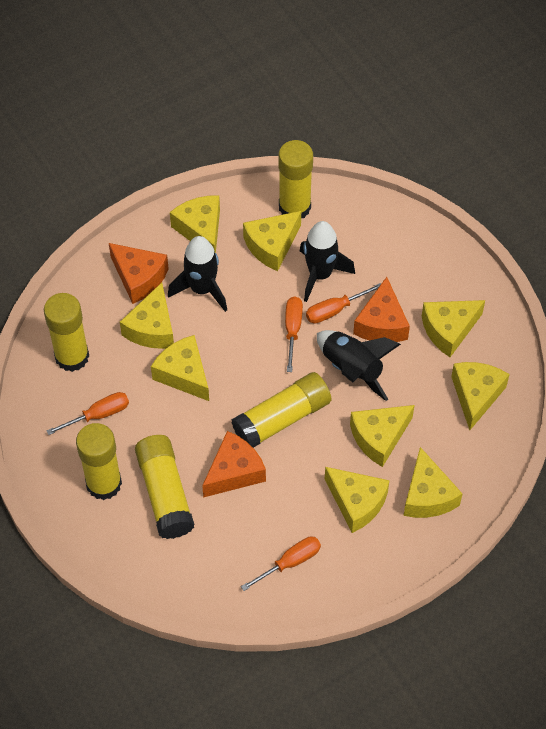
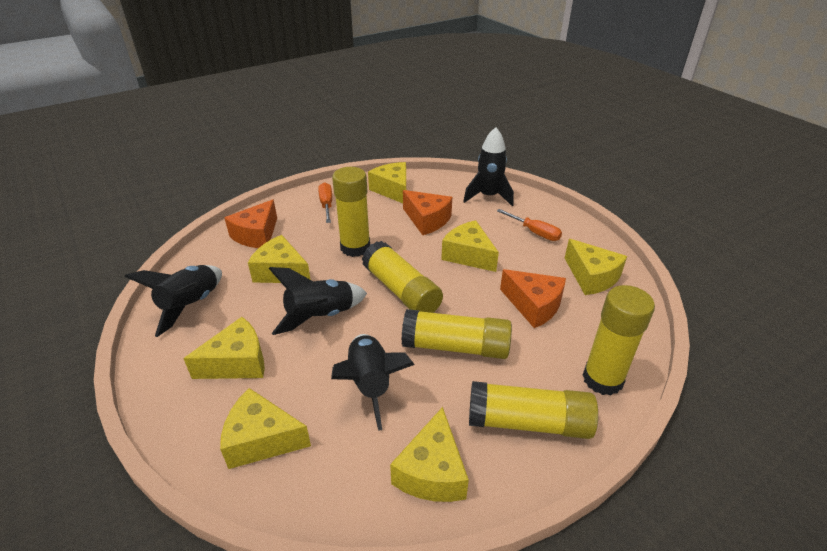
black rocket: [168,236,227,312] [300,221,355,302] [317,330,401,401] = 3 -> [125,265,222,337] [269,267,367,335] [331,334,415,431] [463,127,514,206] = 4
orange screwdriver: [46,392,129,435] [241,536,321,591] [285,297,303,372] [306,283,381,324] = 4 -> [318,182,332,223] [497,209,562,241] = 2
yellow cheese: [120,283,174,349] [151,335,209,401] [170,195,220,253] [243,211,301,271] [325,467,390,533] [350,405,415,467] [404,447,462,518] [422,300,485,357] [451,362,510,430] = 9 -> [183,317,265,379] [220,388,311,469] [248,235,311,283] [368,162,406,203] [390,407,469,502] [441,220,499,272] [565,239,627,295] = 7

